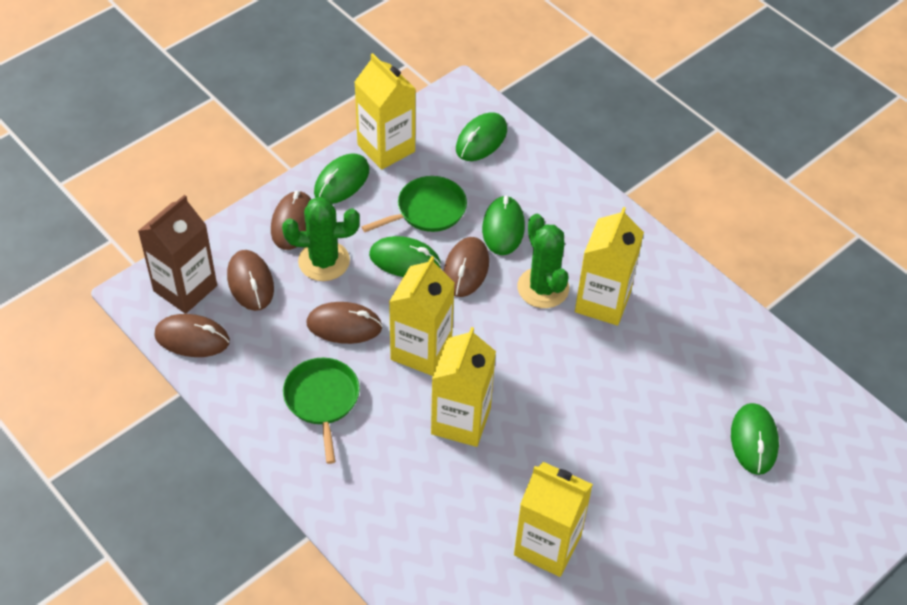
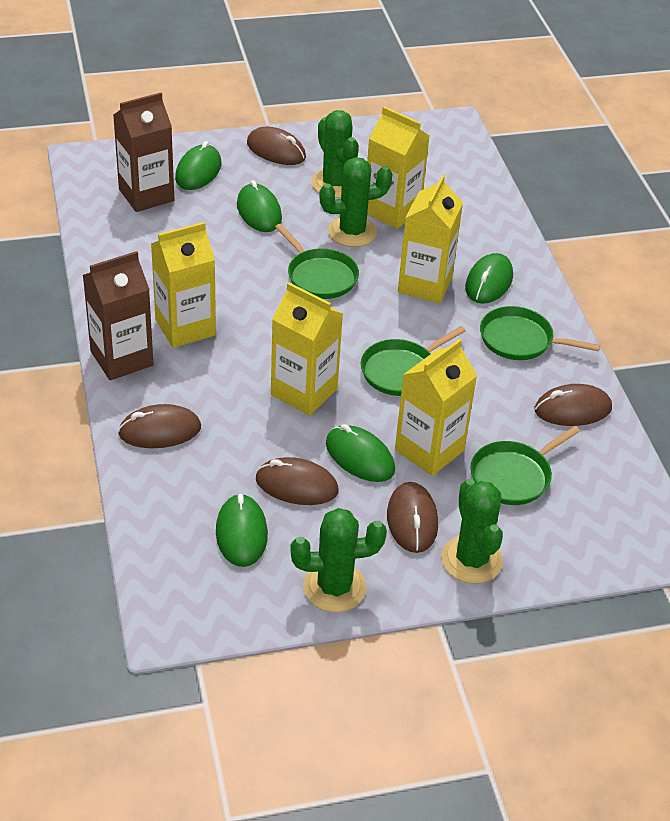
brown carton: [138,195,217,314] = 1 -> [83,251,154,380] [113,92,174,212] = 2
green cactus: [282,197,360,281] [518,214,569,308] = 2 -> [290,508,387,612] [311,110,359,198] [319,157,393,247] [441,479,503,584] = 4
green pan: [283,358,360,464] [362,176,467,232] = 2 -> [275,224,359,299] [361,326,466,396] [471,426,580,505] [480,306,600,360] = 4

